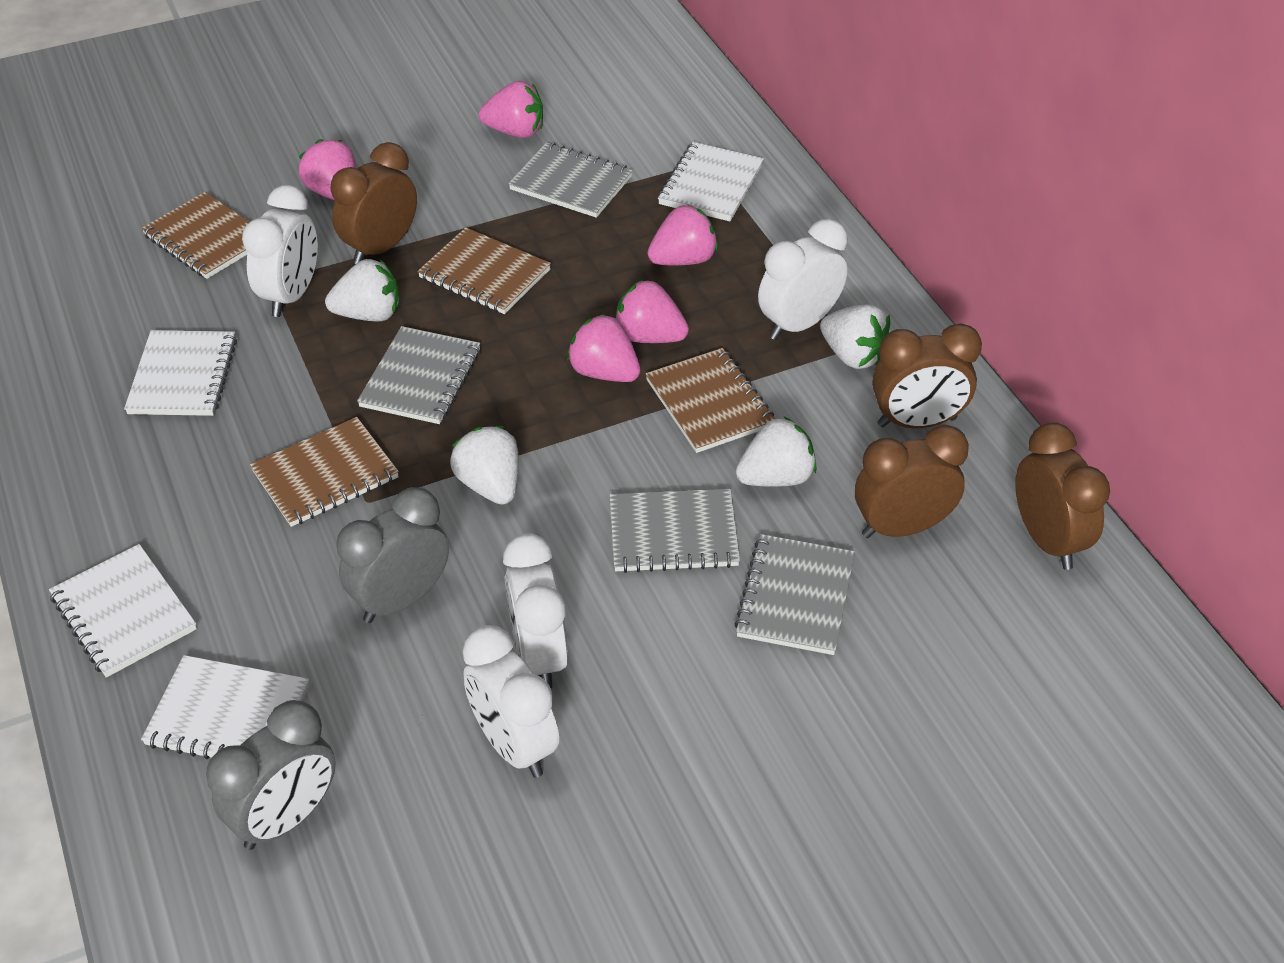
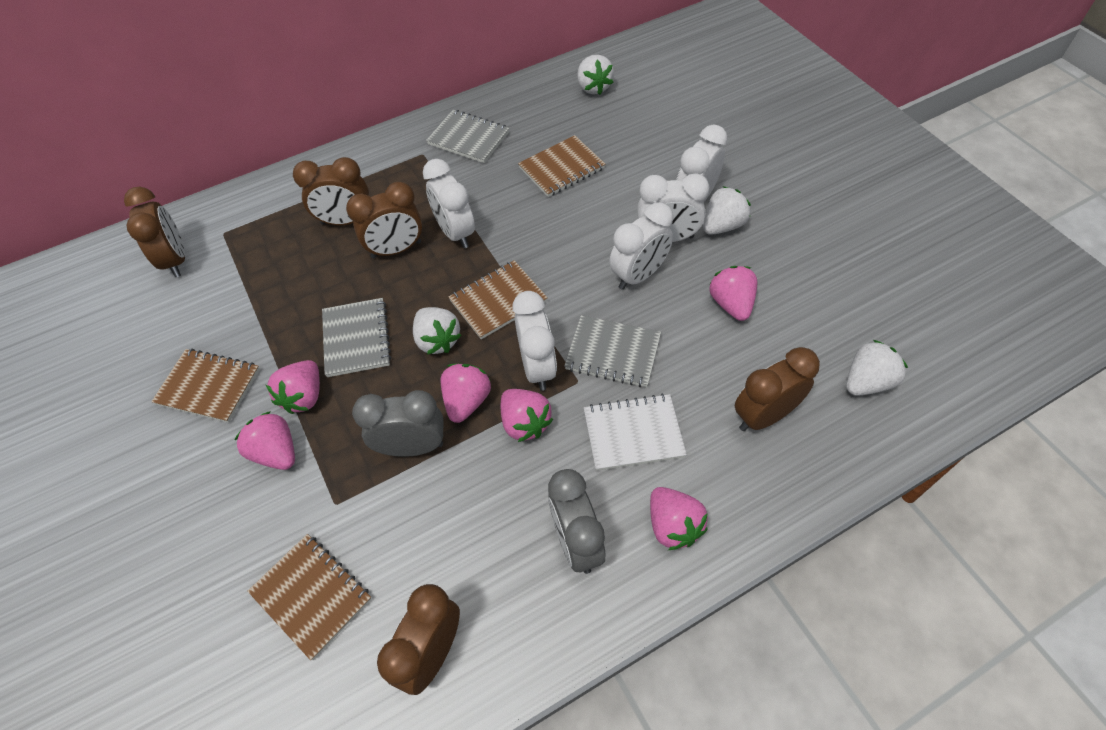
brown clock: [330,142,417,264] [855,425,969,538] [872,323,982,428] [1015,422,1110,570] = 4 -> [124,187,185,277] [293,157,369,225] [346,182,422,258] [377,584,460,695] [735,347,820,431] = 5
grey notebook: [357,326,480,424] [508,142,633,218] [610,489,740,573] [734,534,855,655] = 4 -> [322,298,391,377] [426,110,510,163] [564,315,661,387] = 3
pink strawberry: [299,139,356,200] [479,81,543,138] [567,314,641,382] [615,280,689,343] [647,204,718,265] = 5 -> [235,411,295,470] [266,360,320,414] [440,364,491,423] [501,389,553,442] [650,487,708,550] [709,266,757,321] = 6
white clock: [242,185,318,317] [463,625,559,778] [503,533,568,688] [758,219,848,340] = 4 -> [423,159,475,248] [512,291,557,391] [609,202,673,290] [637,173,709,242] [676,124,727,201] = 5
white notebook: [49,544,197,678] [124,330,237,416] [141,655,309,759] [658,142,764,221] = 4 -> [584,394,687,471] = 1

